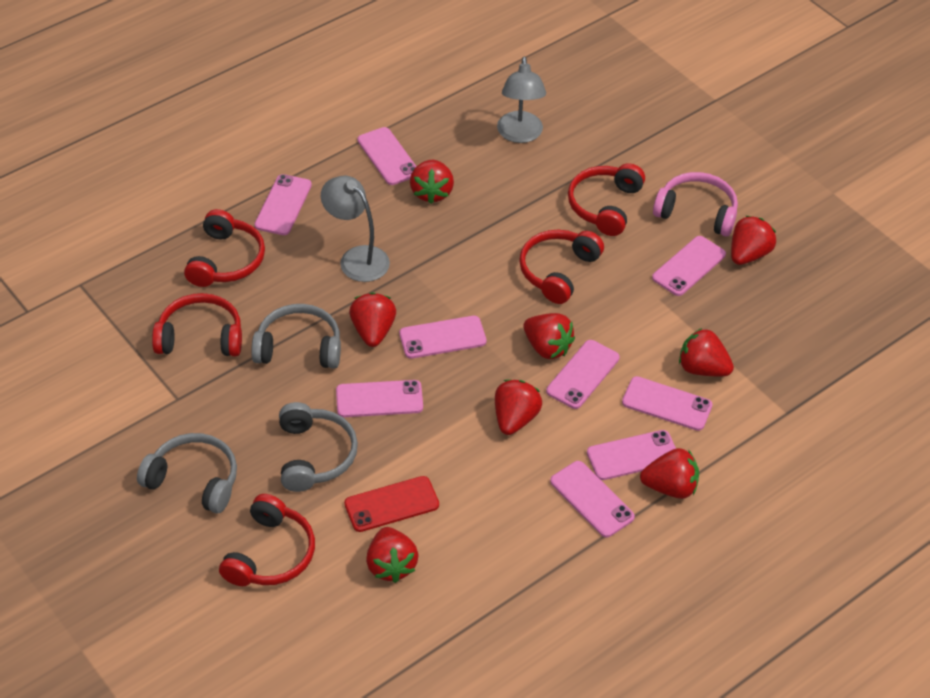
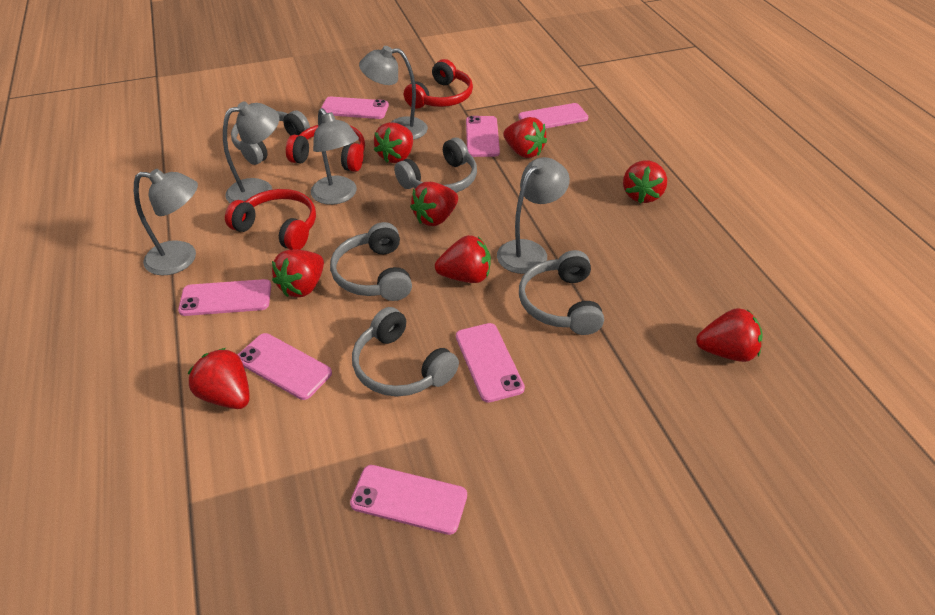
grey headphones: [137,433,237,513] [251,304,341,369] [279,402,358,492] = 3 -> [231,111,310,165] [330,222,412,301] [352,307,459,396] [394,138,477,193] [519,250,604,335] = 5
grey lamp: [321,176,390,282] [497,57,546,143] = 2 -> [134,169,198,275] [223,102,279,203] [311,108,359,205] [359,46,428,140] [497,157,570,274] = 5
pink headphones: [653,172,738,236] = 1 -> none = 0
pink phone: [255,174,312,235] [336,380,423,417] [357,127,417,185] [399,316,487,359] [546,340,620,409] [550,461,635,537] [587,430,676,480] [622,376,712,431] [652,236,726,296] = 9 -> [178,279,271,316] [238,333,332,400] [321,97,389,119] [350,465,467,535] [456,323,525,403] [466,116,500,157] [518,103,589,129] = 7
red headphones: [152,293,242,356] [184,209,265,287] [219,494,315,586] [519,230,604,304] [568,163,645,236] = 5 -> [225,189,316,250] [286,125,365,172] [404,59,473,109] = 3
red phone: [344,476,439,532] = 1 -> none = 0

